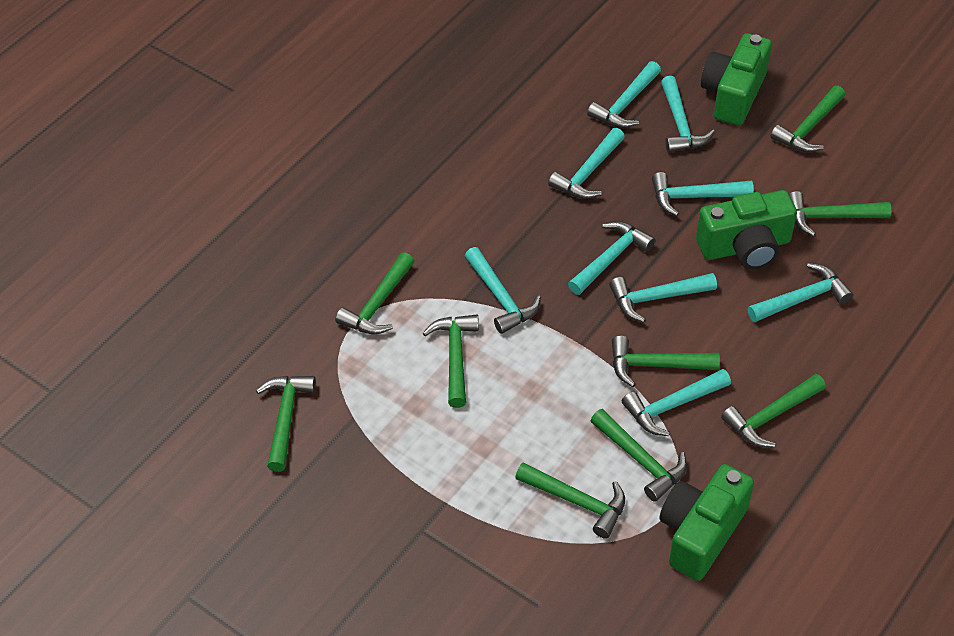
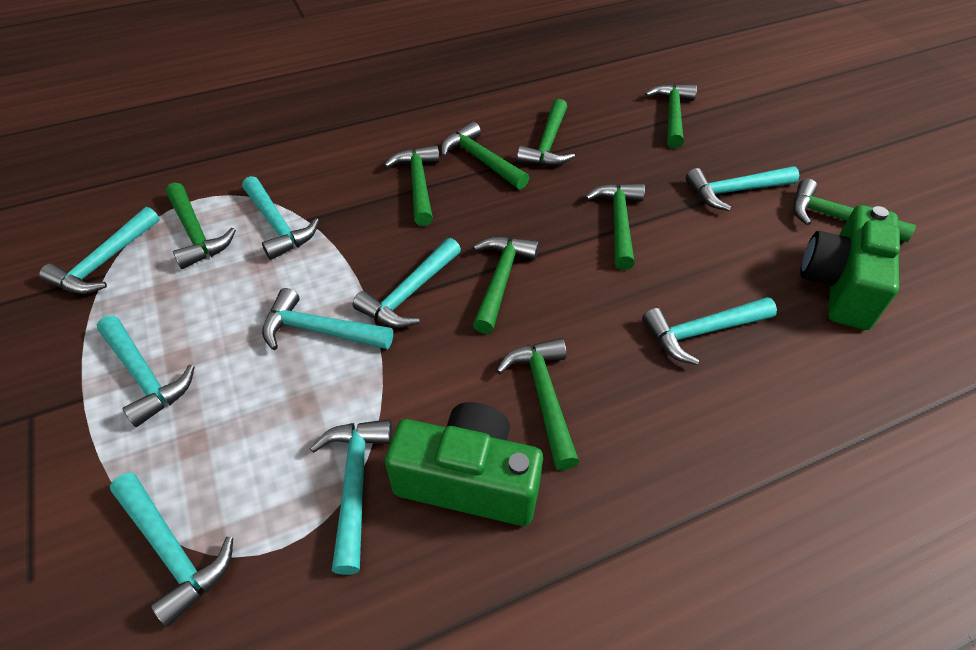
green camera: [660,464,754,581] [696,190,797,269] [701,33,772,126] = 3 -> [385,402,543,526] [800,205,900,330] = 2

